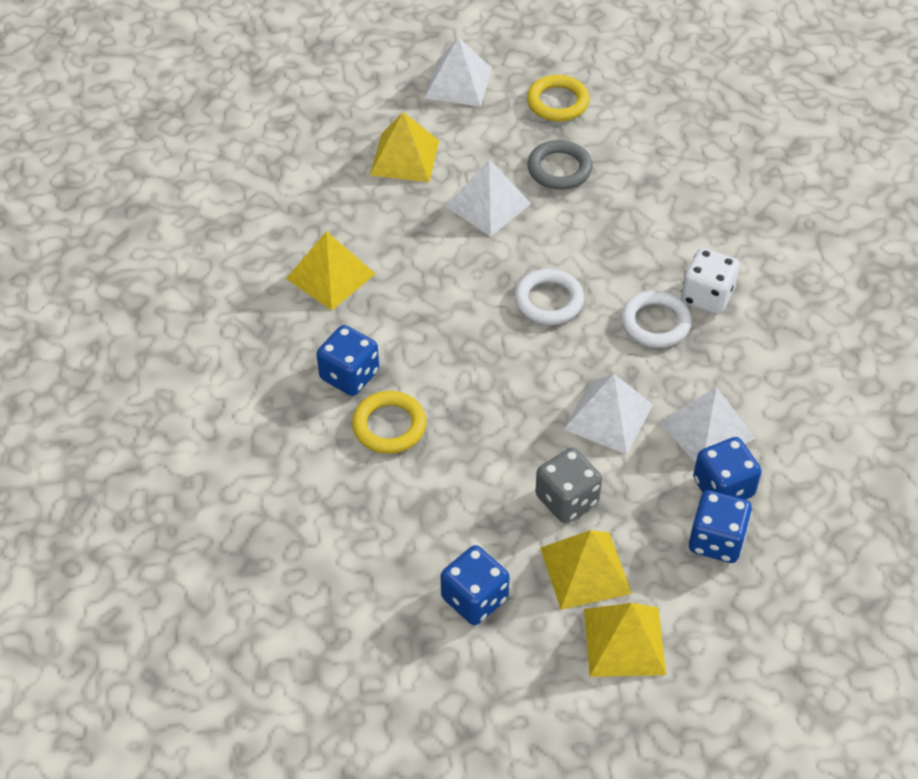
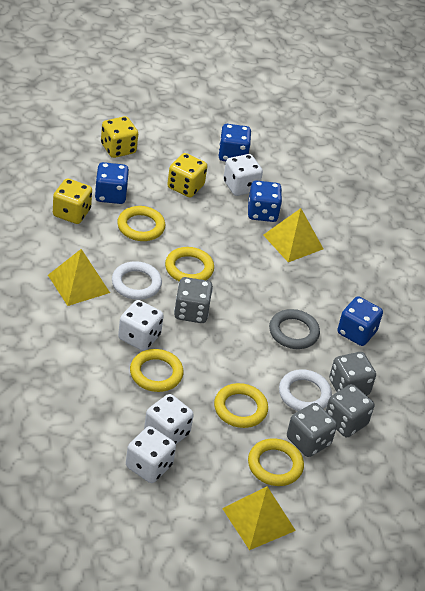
grey dice: [535,447,602,523] = 1 -> [174,277,213,323] [287,403,337,457] [326,384,374,437] [329,352,376,395] = 4
white dice: [681,248,740,314] = 1 -> [118,300,164,351] [126,426,176,483] [144,394,194,444] [223,154,263,196] = 4
white pyramid: [425,37,492,107] [445,159,531,237] [564,374,653,455] [659,387,755,463] = 4 -> none = 0
yellow dice: none = 0 -> [53,178,92,224] [101,116,138,158] [167,153,207,197] = 3
yellow pyramid: [286,231,376,310] [370,112,439,182] [540,530,632,610] [584,603,666,677] = 4 -> [48,249,110,306] [222,486,296,550] [263,208,323,262] = 3
yellow ring: [352,391,426,454] [527,75,590,121] = 2 -> [117,206,165,241] [130,349,183,392] [165,247,214,282] [214,383,268,428] [248,438,304,486] = 5

